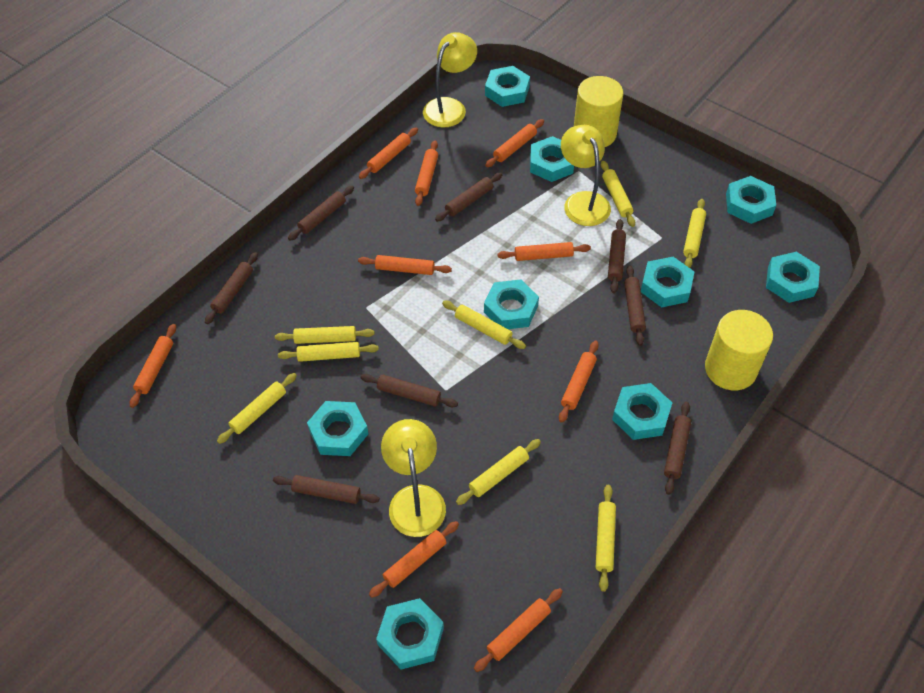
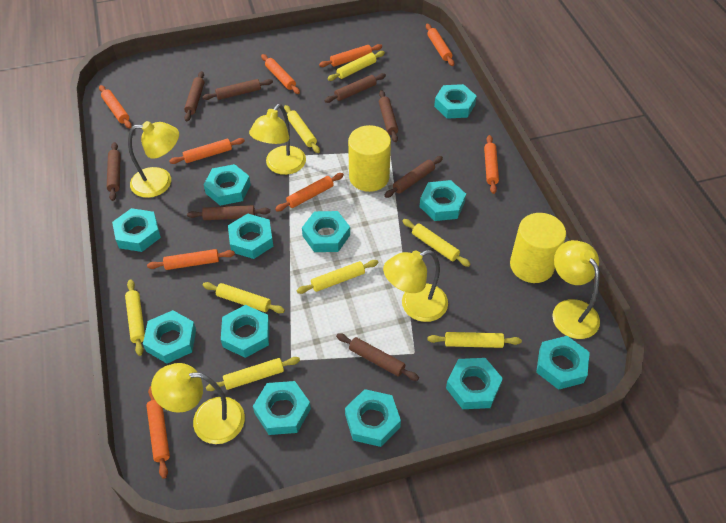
turquoise nut: [307,401,368,456] [376,598,444,669] [484,279,539,329] [485,66,530,107] [530,136,574,182] [612,383,672,440] [641,257,694,308] [726,176,776,224] [766,252,820,303] = 9 -> [112,208,161,252] [143,310,196,364] [204,164,251,206] [221,305,270,358] [228,213,273,259] [253,381,311,435] [302,211,350,252] [345,389,401,447] [420,180,466,221] [434,84,477,119] [446,358,503,409] [536,336,590,390] = 12
yellow lamp: [381,419,446,537] [423,32,477,127] [561,125,611,226] = 3 -> [128,121,179,198] [151,363,245,444] [249,104,306,175] [383,250,448,322] [552,240,600,339] = 5

